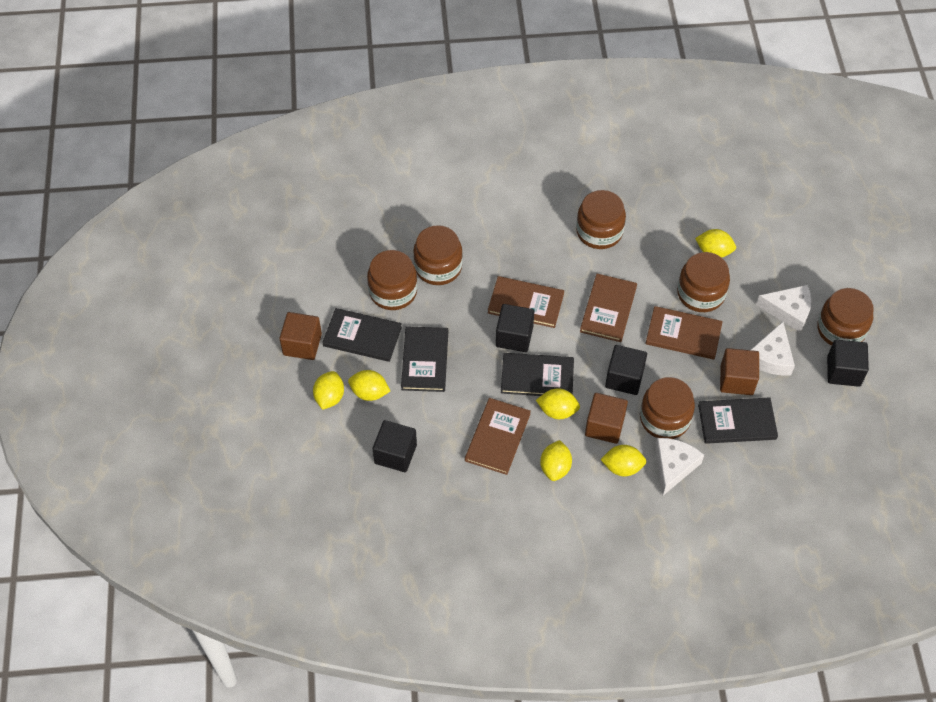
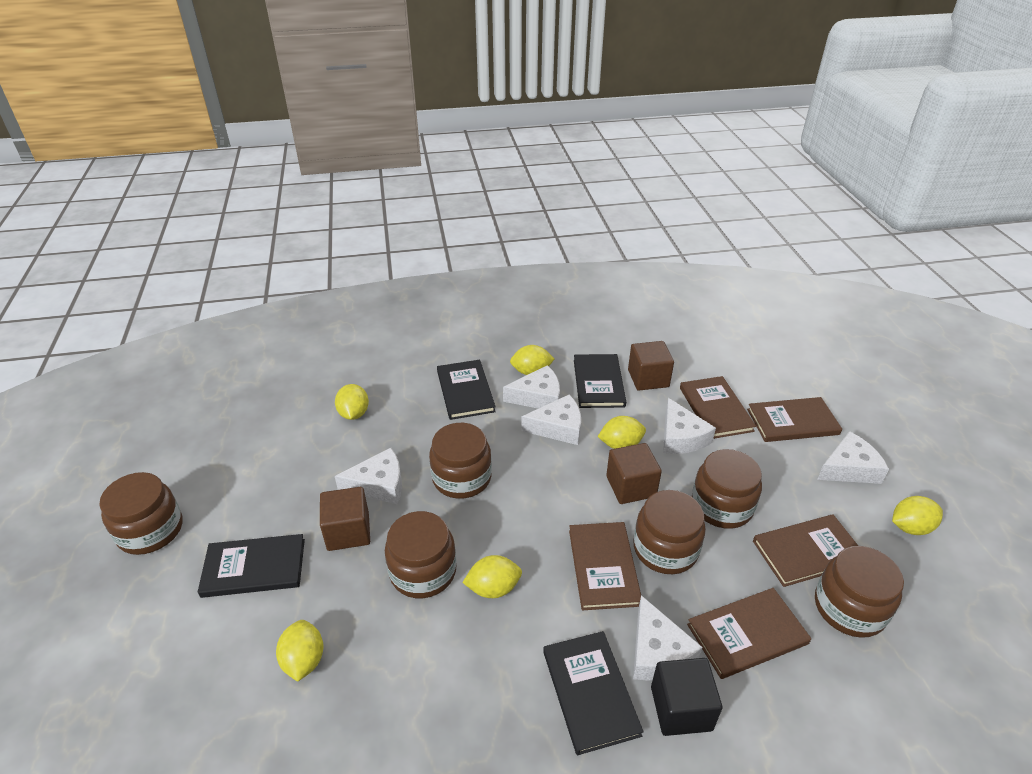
black cube: [373,420,417,472] [496,304,534,352] [605,345,647,395] [827,339,869,387] = 4 -> [651,658,722,736] = 1
brown book: [465,398,531,475] [488,276,564,328] [580,274,637,342] [645,306,723,360] = 4 -> [569,522,641,610] [680,376,756,439] [687,588,811,679] [747,397,842,442] [753,515,858,587] = 5
white cheese: [655,438,704,495] [751,322,795,375] [756,285,811,332] = 3 -> [335,448,402,504] [503,365,560,409] [521,394,581,445] [633,595,703,681] [663,398,716,454] [817,431,889,484] = 6

